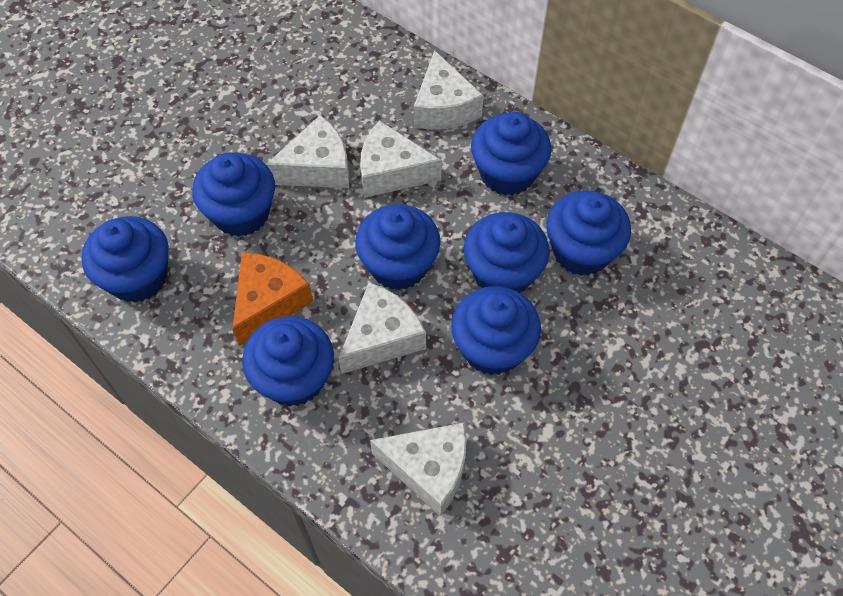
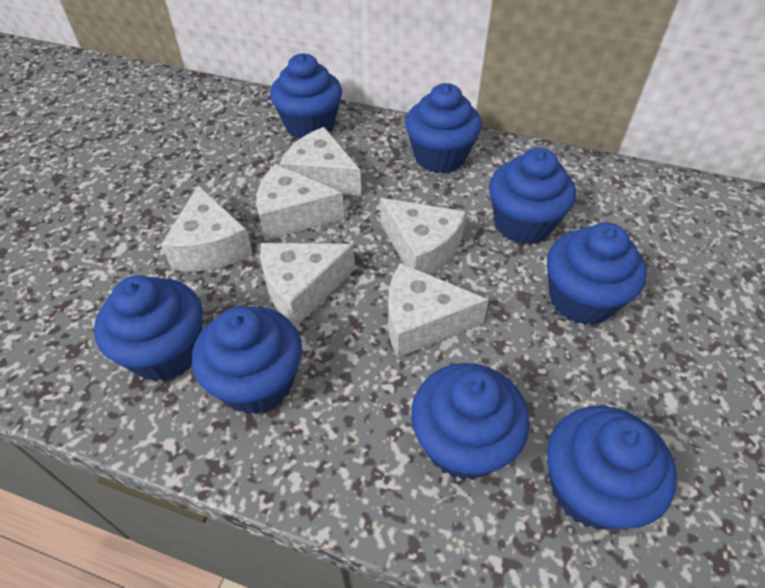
orange cheese: [232,252,313,346] = 1 -> none = 0
white cheese: [266,115,349,188] [339,282,426,374] [360,120,442,198] [370,423,467,517] [414,50,484,130] = 5 -> [161,185,253,272] [256,164,344,241] [260,243,355,327] [280,127,361,196] [380,198,466,275] [388,263,489,358] = 6

